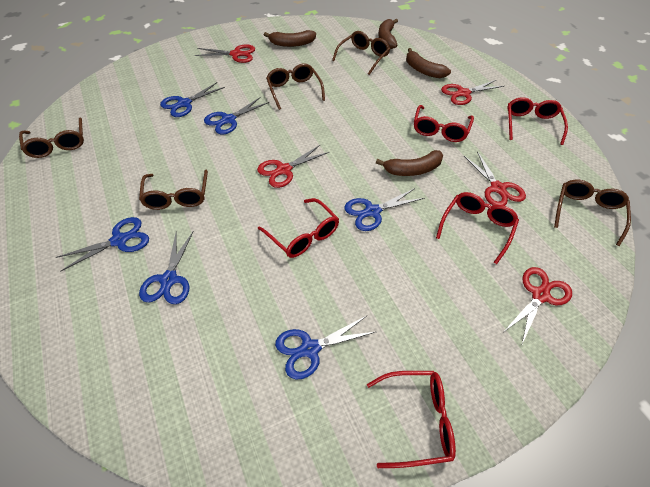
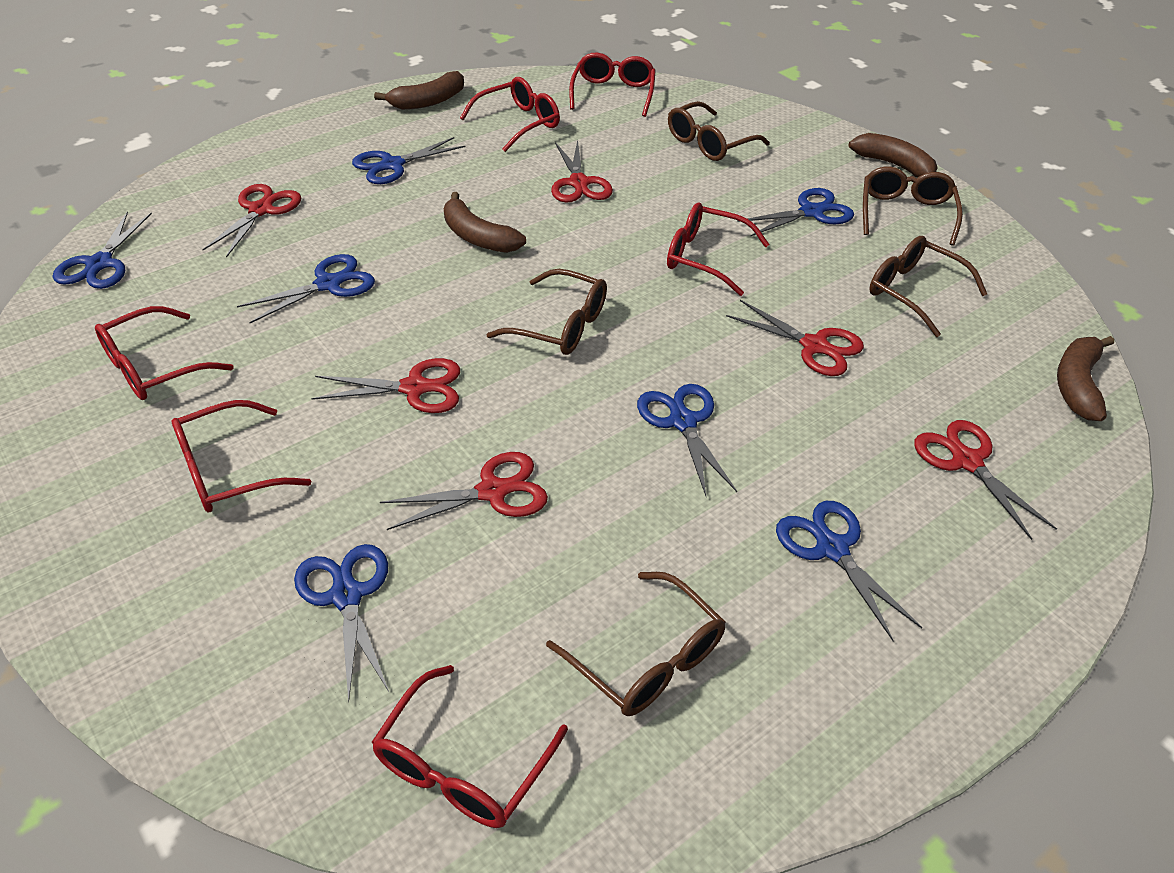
blue scissors: [56,217,149,272] [139,231,194,304] [160,82,225,117] [204,97,269,135] [275,316,375,379] [344,188,424,231] = 6 -> [53,211,152,289] [237,254,375,323] [294,544,389,702] [352,137,466,184] [637,384,737,496] [737,188,854,237] [776,501,923,641] = 7
red glasses: [258,198,339,258] [367,371,456,468] [414,105,474,142] [436,192,519,264] [507,97,568,145] = 5 -> [95,306,234,400] [171,400,311,512] [372,665,568,828] [460,77,560,152] [569,53,656,117] [667,202,770,296] = 6
red scissors: [195,44,255,63] [257,145,329,188] [441,80,505,105] [464,151,526,206] [505,267,572,344] = 5 -> [202,184,301,258] [311,358,460,413] [380,452,548,530] [551,140,613,203] [726,300,864,376] [914,420,1057,540] = 6

